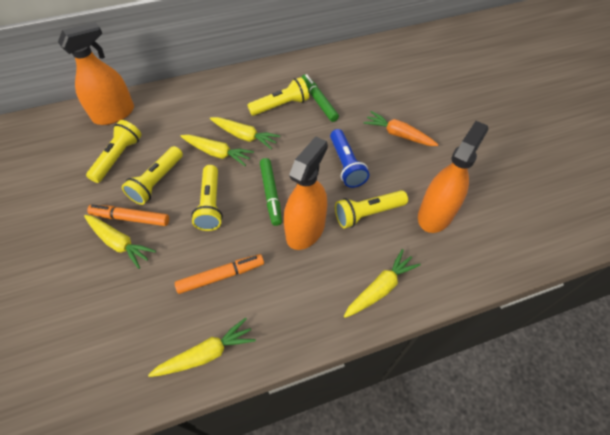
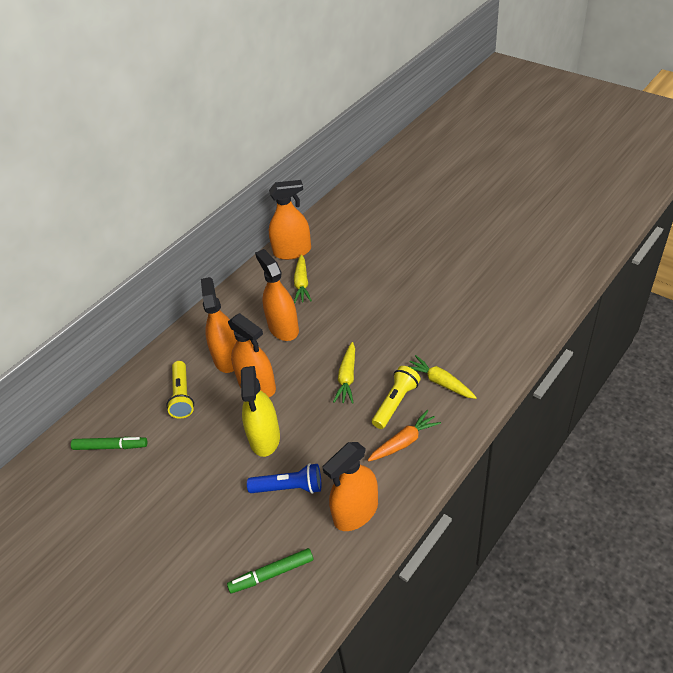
orange marker: [87,205,169,226] [175,254,264,294] = 2 -> none = 0
orange spray bottle: [58,22,134,125] [284,136,328,250] [418,121,488,233] = 3 -> [201,277,237,373] [228,313,276,397] [255,249,299,341] [269,180,311,260] [322,442,378,531] = 5
yellow carrot: [84,215,156,269] [148,318,256,377] [180,135,254,166] [210,117,280,150] [344,249,421,318] = 5 -> [294,254,312,303] [333,342,355,404] [410,355,477,399] = 3
yellow flashlight: [86,120,141,183] [122,146,183,205] [191,165,223,231] [247,77,309,116] [335,190,408,228] = 5 -> [166,361,194,418] [372,366,421,429] = 2
yellow spray bottle: none = 0 -> [241,366,280,457] = 1

